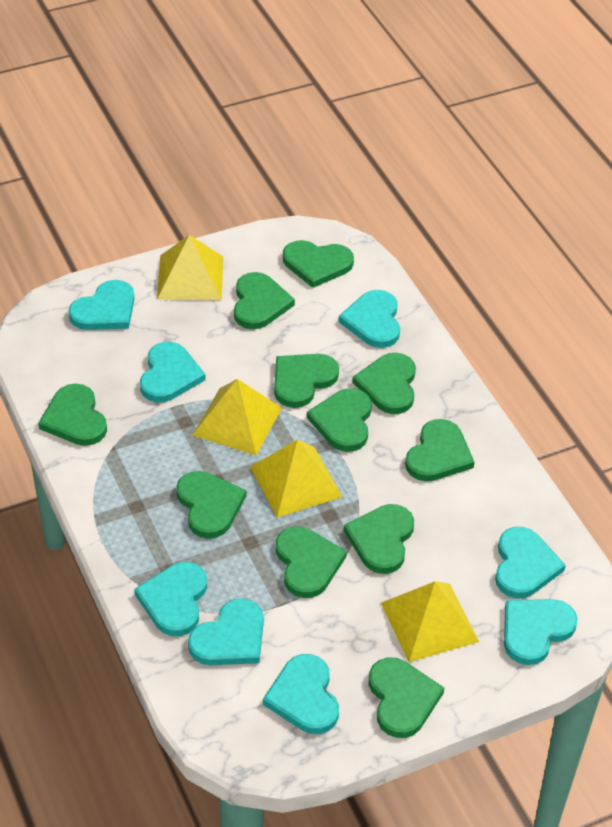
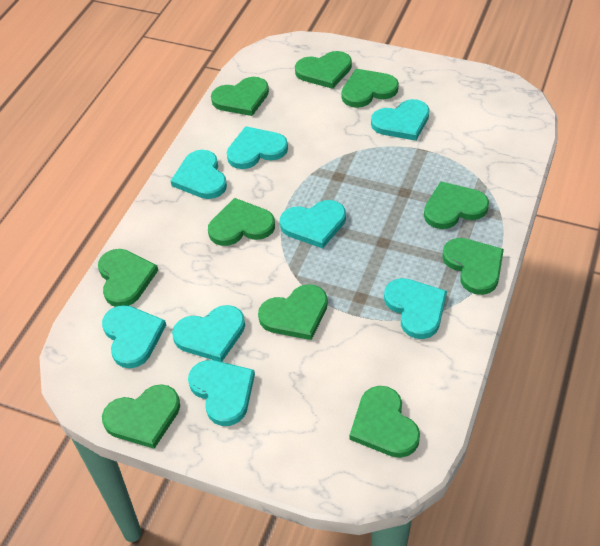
green heart: [38,384,107,446] [176,471,246,539] [234,272,295,329] [274,354,339,408] [276,526,347,598] [283,240,354,288] [307,388,372,452] [344,504,414,574] [352,353,416,414] [369,657,444,738] [405,419,475,481] = 11 -> [98,249,158,307] [102,384,180,449] [208,198,275,246] [211,77,269,116] [258,284,328,340] [295,51,352,89] [341,69,399,108] [350,386,420,458] [424,181,489,229] [442,238,504,295] = 10
yellow pyramid: [157,235,223,300] [193,379,282,455] [250,439,343,518] [381,581,479,662] = 4 -> none = 0

